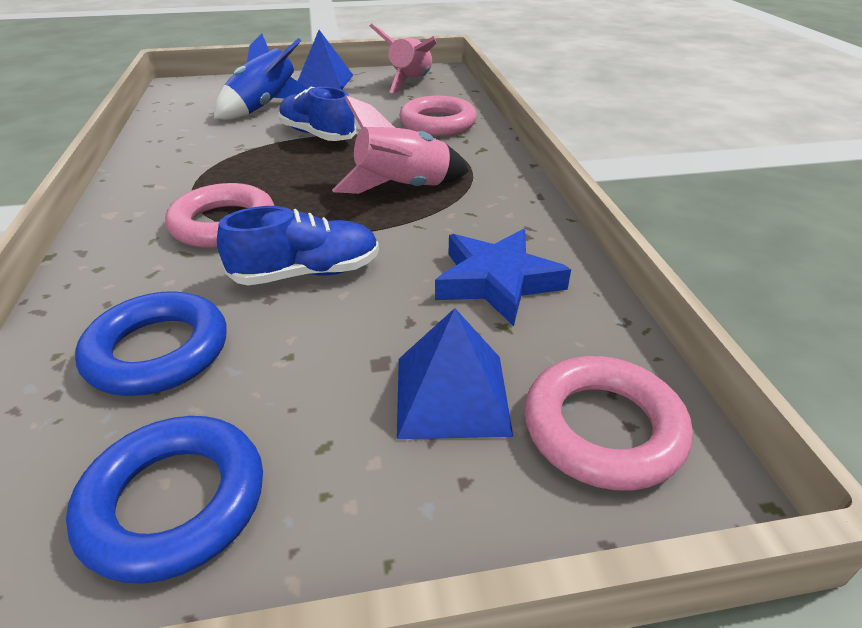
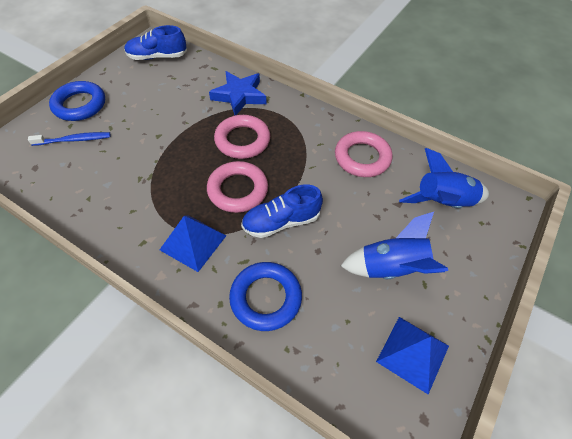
blue rocket: [214,33,308,120] = 1 -> [341,212,448,279] [399,148,489,208] = 2
blue toothbrush: none = 0 -> [28,132,111,146] = 1
pink rocket: [332,95,469,194] [370,23,437,93] = 2 -> none = 0

